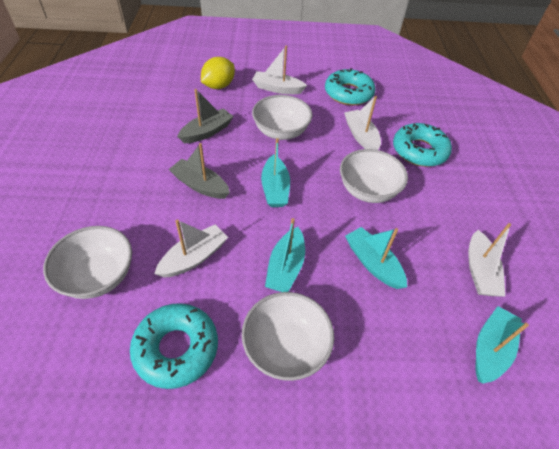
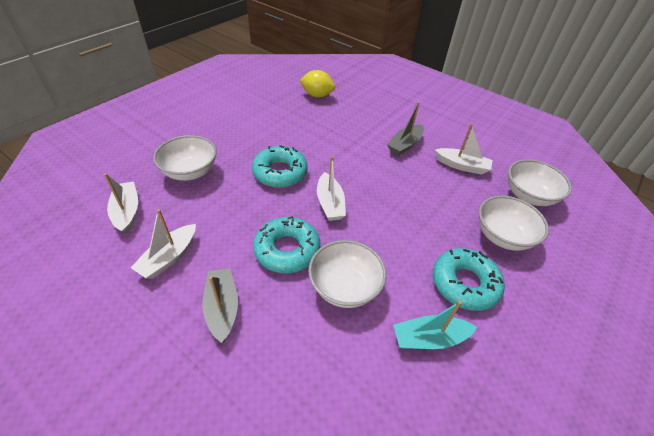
turquoise boat: [261,138,290,207] [265,218,305,292] [345,227,407,289] [476,306,529,383] = 4 -> [393,301,477,349] = 1

